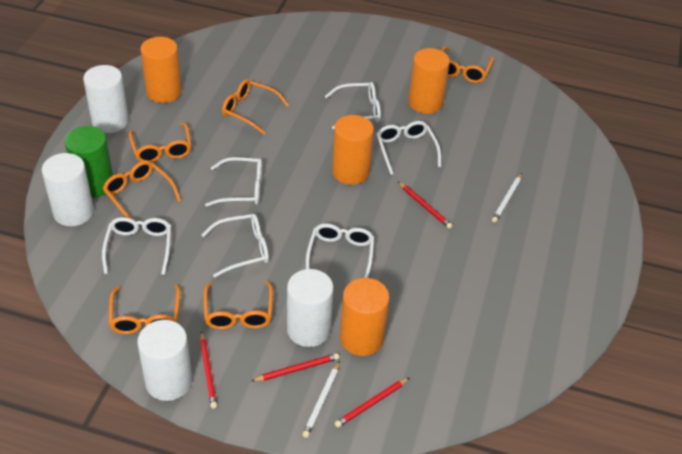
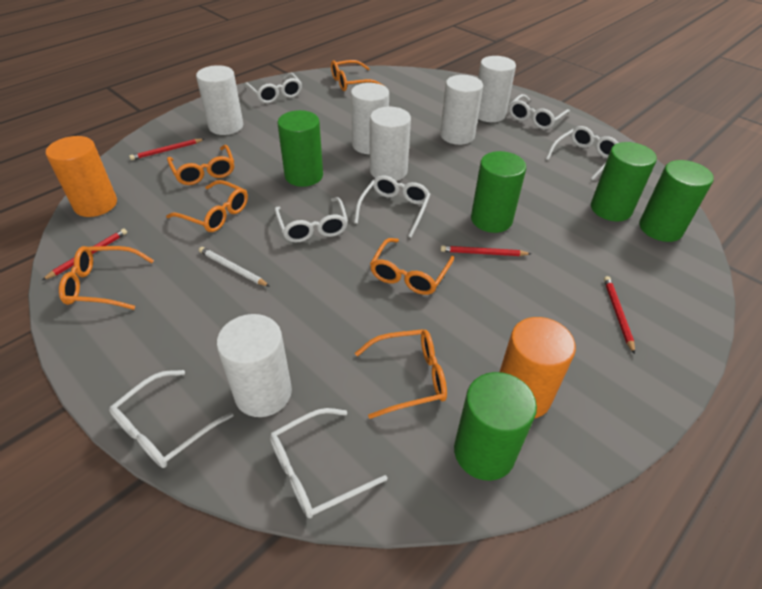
green cylinder: [65,126,113,198] = 1 -> [278,110,323,187] [454,372,537,481] [471,151,526,233] [591,142,657,221] [639,160,714,242] = 5
orange cylinder: [140,37,182,103] [332,115,374,185] [340,278,389,356] [408,48,450,114] = 4 -> [46,136,117,217] [500,317,576,418] = 2
white cylinder: [42,153,94,226] [83,65,129,133] [137,320,192,401] [287,269,334,347] = 4 -> [196,65,243,135] [217,314,292,417] [351,83,389,154] [370,107,411,181] [440,75,483,145] [478,56,516,122] = 6
white glasses: [102,217,171,275] [202,214,269,278] [205,157,262,207] [306,224,374,278] [325,82,381,129] [376,121,441,175] = 6 -> [109,370,234,468] [245,73,302,103] [270,408,388,519] [275,197,348,243] [354,175,431,238] [509,94,570,129] [546,126,619,181] = 7
white pencil: [302,361,340,438] [492,173,522,223] = 2 -> [199,247,270,287] = 1

